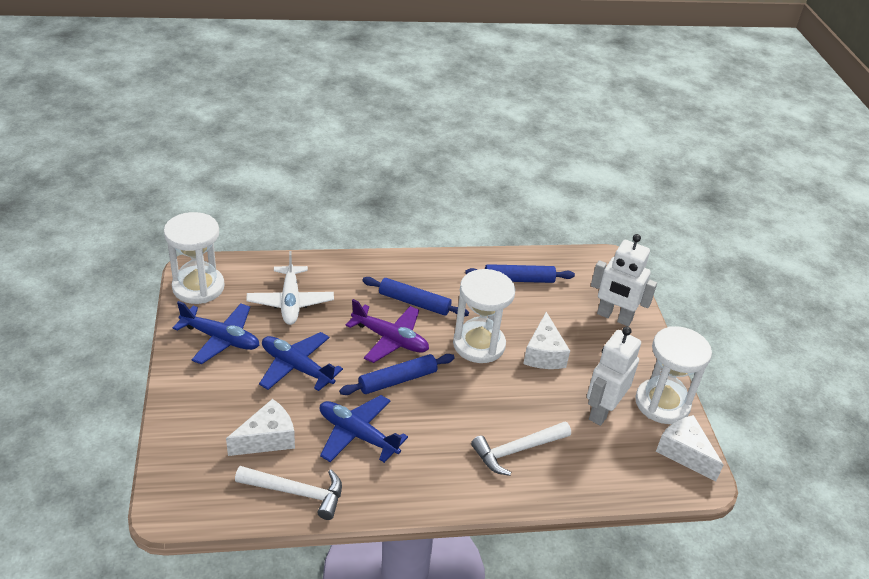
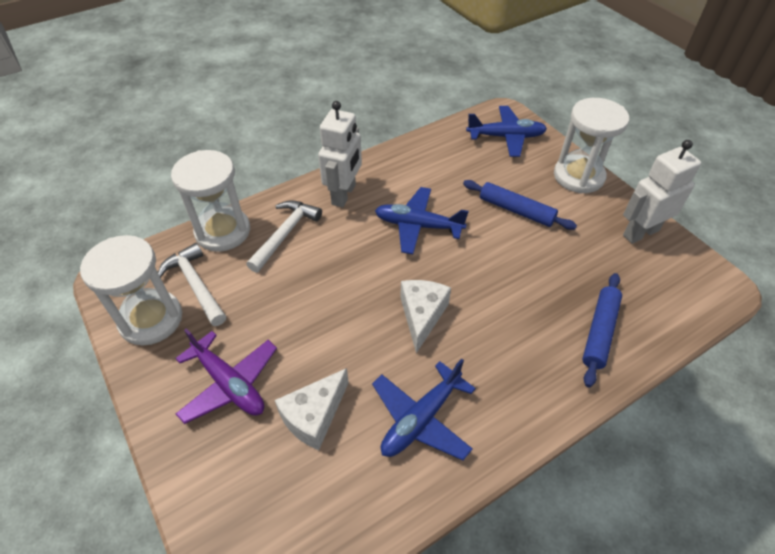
blue rolling pin: [339,354,455,395] [362,277,469,317] [465,264,575,283] = 3 -> [463,180,577,230] [582,273,622,387] = 2
white cheese: [226,399,295,456] [523,312,570,369] [656,415,723,481] = 3 -> [275,368,349,450] [400,280,451,353] = 2
white plane: [246,251,334,325] = 1 -> none = 0

